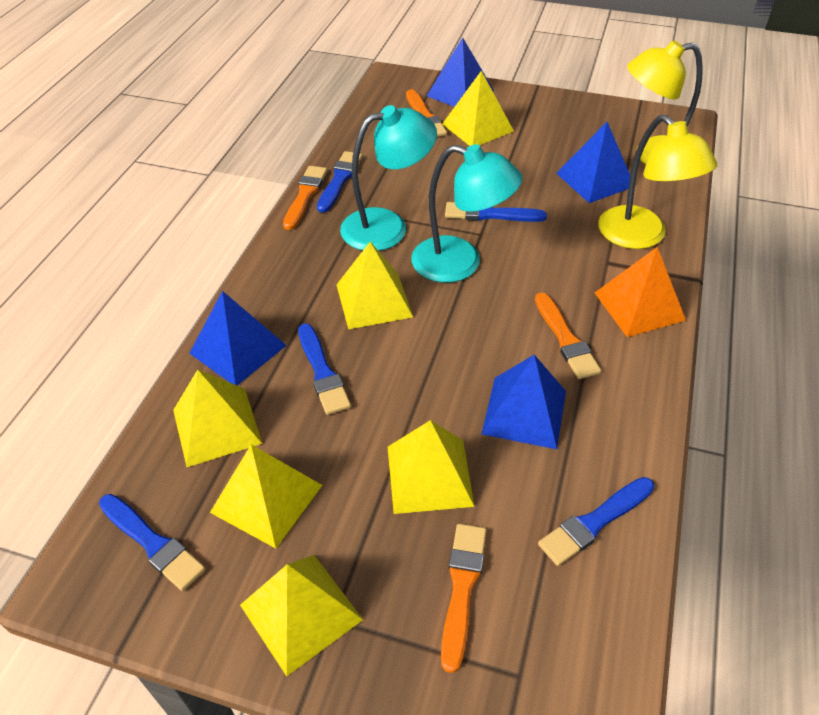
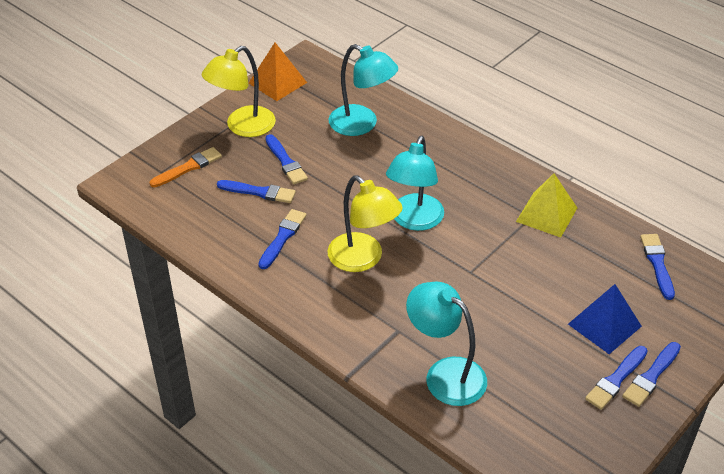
blue brush: [99,494,205,591] [298,323,351,415] [317,151,362,213] [445,202,547,222] [538,477,654,566] = 5 -> [217,180,296,203] [258,209,307,269] [265,134,308,184] [585,346,647,410] [622,342,681,407] [640,234,675,300] = 6
blue pyramid: [189,291,287,386] [427,37,494,107] [482,355,566,449] [556,122,630,203] = 4 -> [568,284,642,354] = 1
orange brush: [283,166,327,230] [406,89,447,137] [441,524,487,673] [535,292,601,379] = 4 -> [149,147,222,187] = 1
turquoise lamp: [340,105,437,251] [411,144,523,283] = 2 -> [329,44,398,136] [386,136,444,231] [406,281,487,406] = 3
yellow pyramid: [173,370,262,467] [210,444,322,549] [240,555,363,676] [336,242,413,329] [388,420,475,514] [442,71,514,146] = 6 -> [516,173,577,238] = 1

